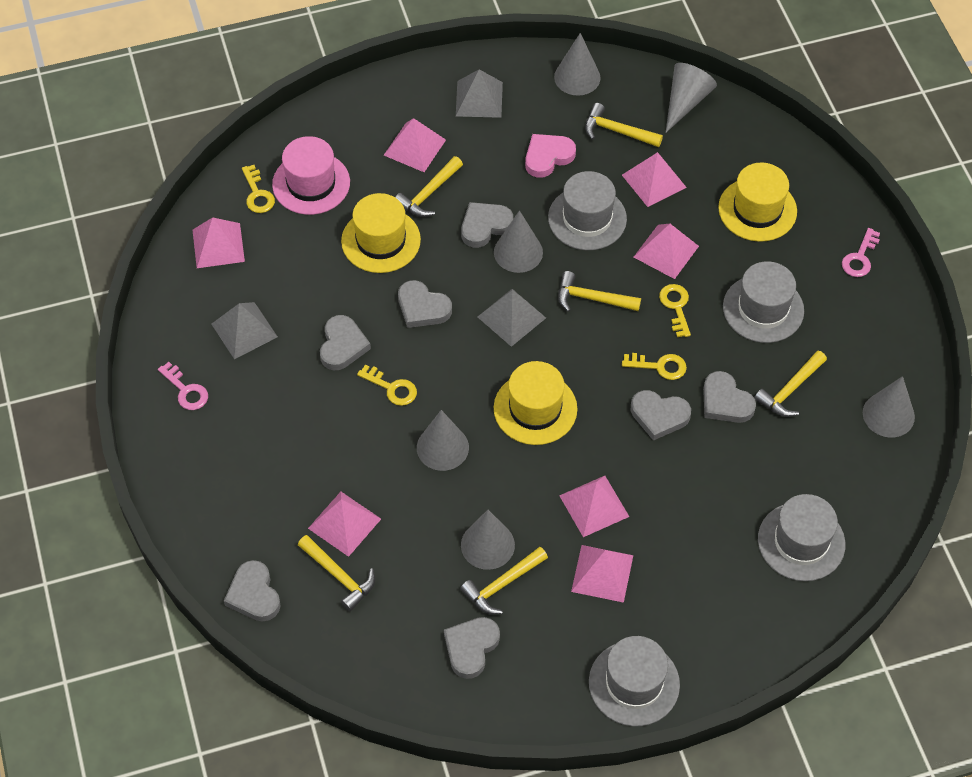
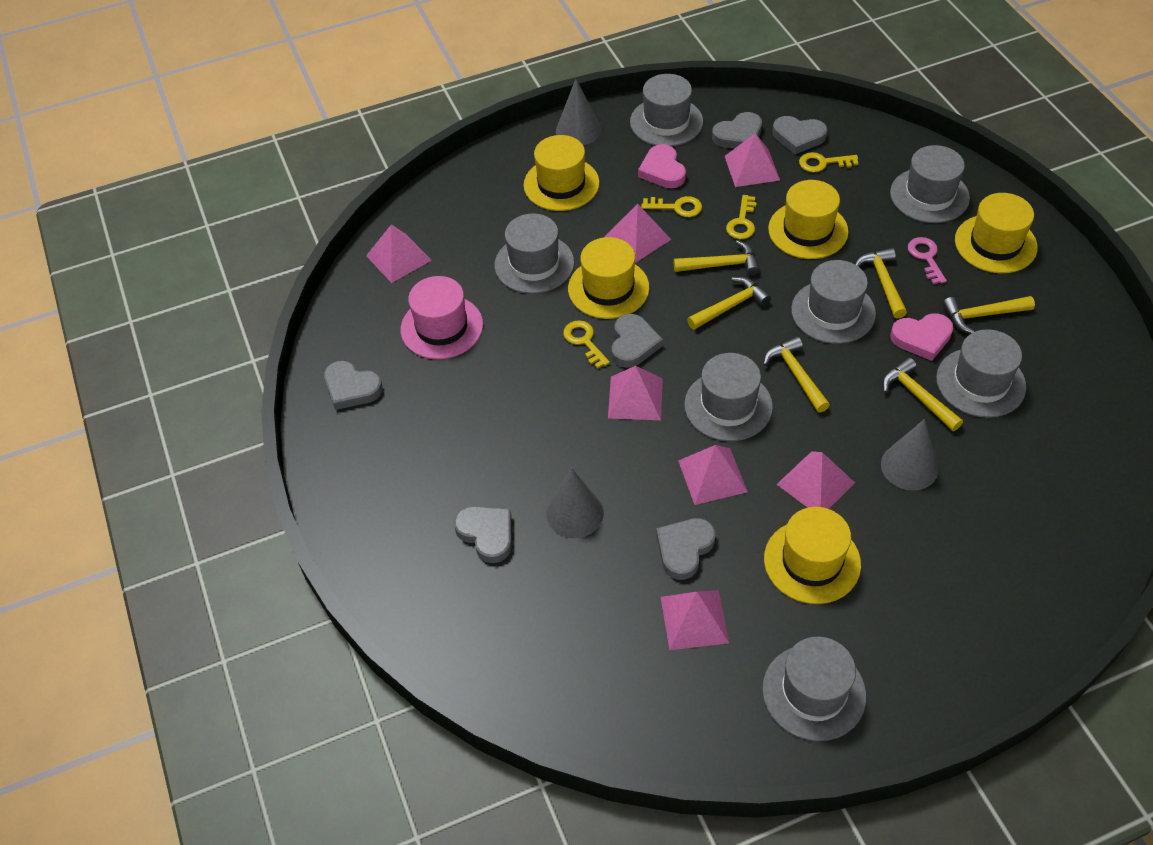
grey cone: [417,410,469,471] [461,510,515,570] [494,210,543,273] [554,33,601,96] [666,63,717,132] [863,376,915,438] = 6 -> [547,468,604,538] [556,79,601,145] [881,419,938,490] = 3
grey hat: [548,171,627,250] [589,636,680,726] [723,261,804,343] [758,494,845,581] = 4 -> [495,213,574,294] [630,74,703,147] [684,353,773,441] [762,636,866,741] [791,260,876,344] [890,145,970,223] [936,329,1026,418] = 7
grey heart: [224,560,281,622] [320,315,371,370] [398,280,452,328] [444,617,500,679] [461,202,513,248] [631,390,691,441] [703,371,756,423] = 7 -> [324,361,383,410] [454,506,512,563] [611,314,663,368] [656,518,716,580] [712,112,762,149] [773,116,827,154] = 6
grey pyramid: [211,302,278,359] [456,69,503,118] [478,289,546,347] = 3 -> none = 0
pink heart: [525,134,576,178] = 1 -> [638,144,686,188] [890,313,953,361] = 2
pink key: [158,362,208,410] [842,228,880,277] = 2 -> [908,237,947,284] = 1
yellow hat: [341,193,421,273] [494,361,577,445] [718,163,797,242] = 3 -> [524,135,600,211] [568,237,649,319] [764,507,861,604] [768,180,848,259] [955,193,1038,273] = 5

